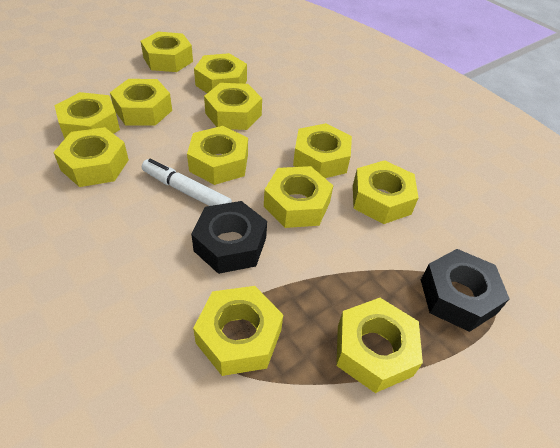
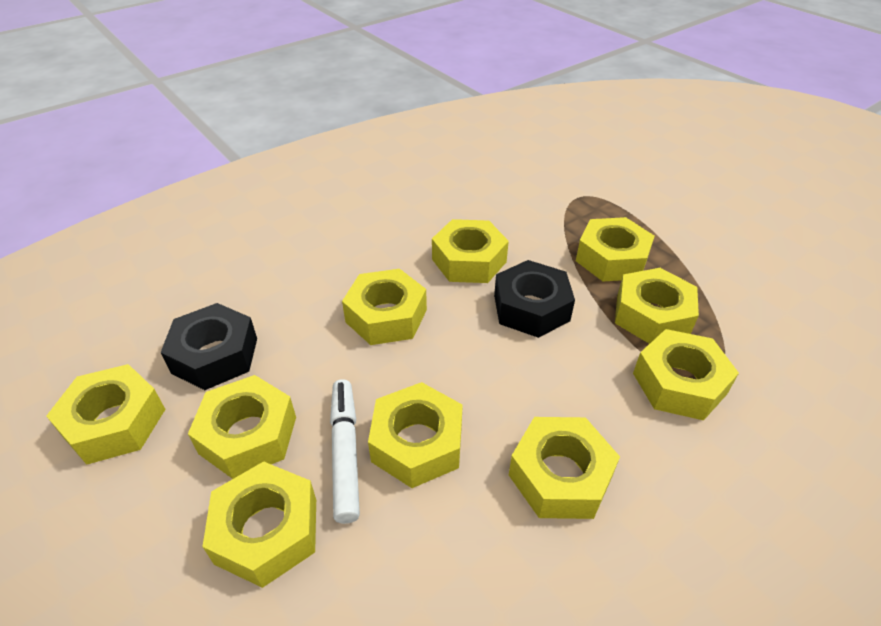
yellow nut: [53,127,129,187] [54,92,120,139] [110,79,172,126] [141,32,193,72] [187,126,248,185] [193,286,283,376] [194,53,247,93] [204,83,262,130] [264,166,333,228] [293,123,352,178] [336,298,423,393] [353,160,419,224] = 12 -> [46,364,165,465] [188,375,296,479] [202,461,316,588] [342,269,427,345] [368,382,463,488] [432,219,509,283] [509,417,620,519] [576,217,655,281] [615,268,699,344] [633,329,739,420] = 10

